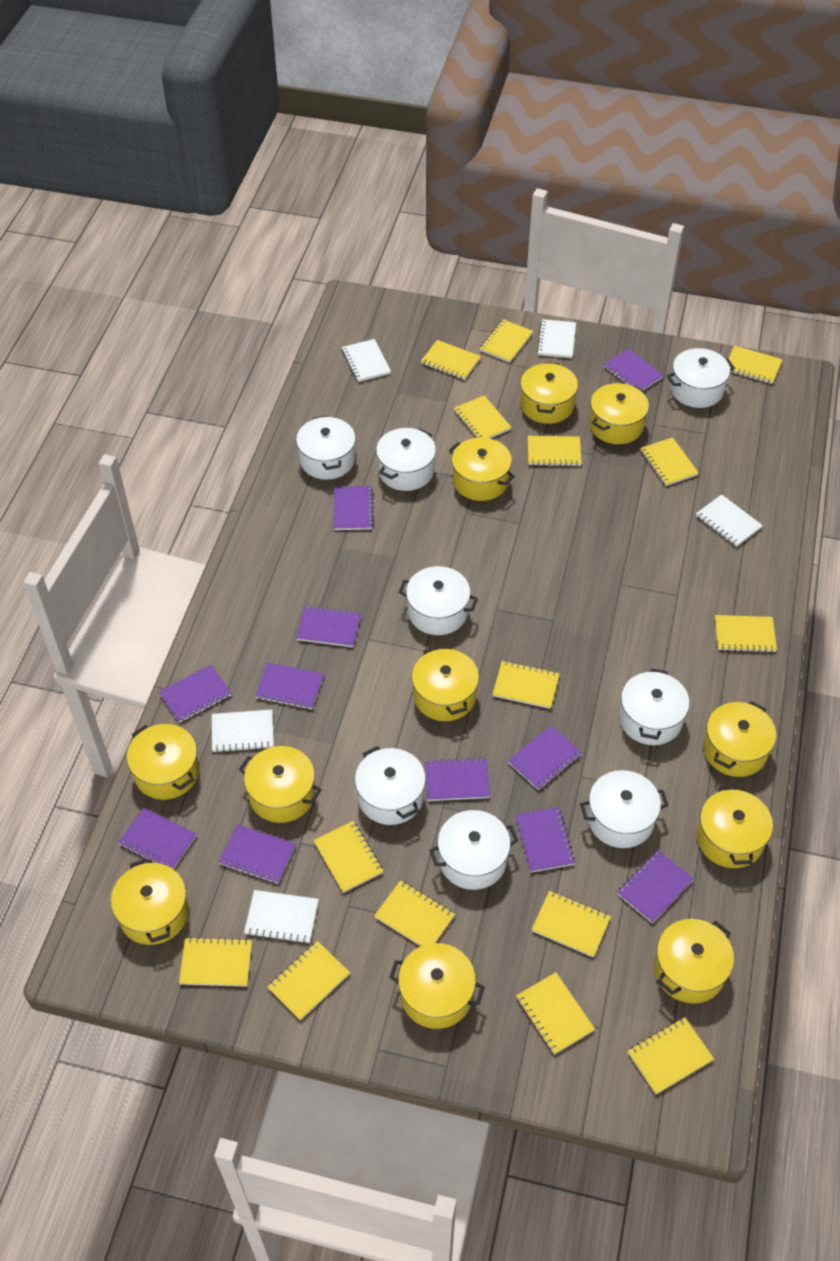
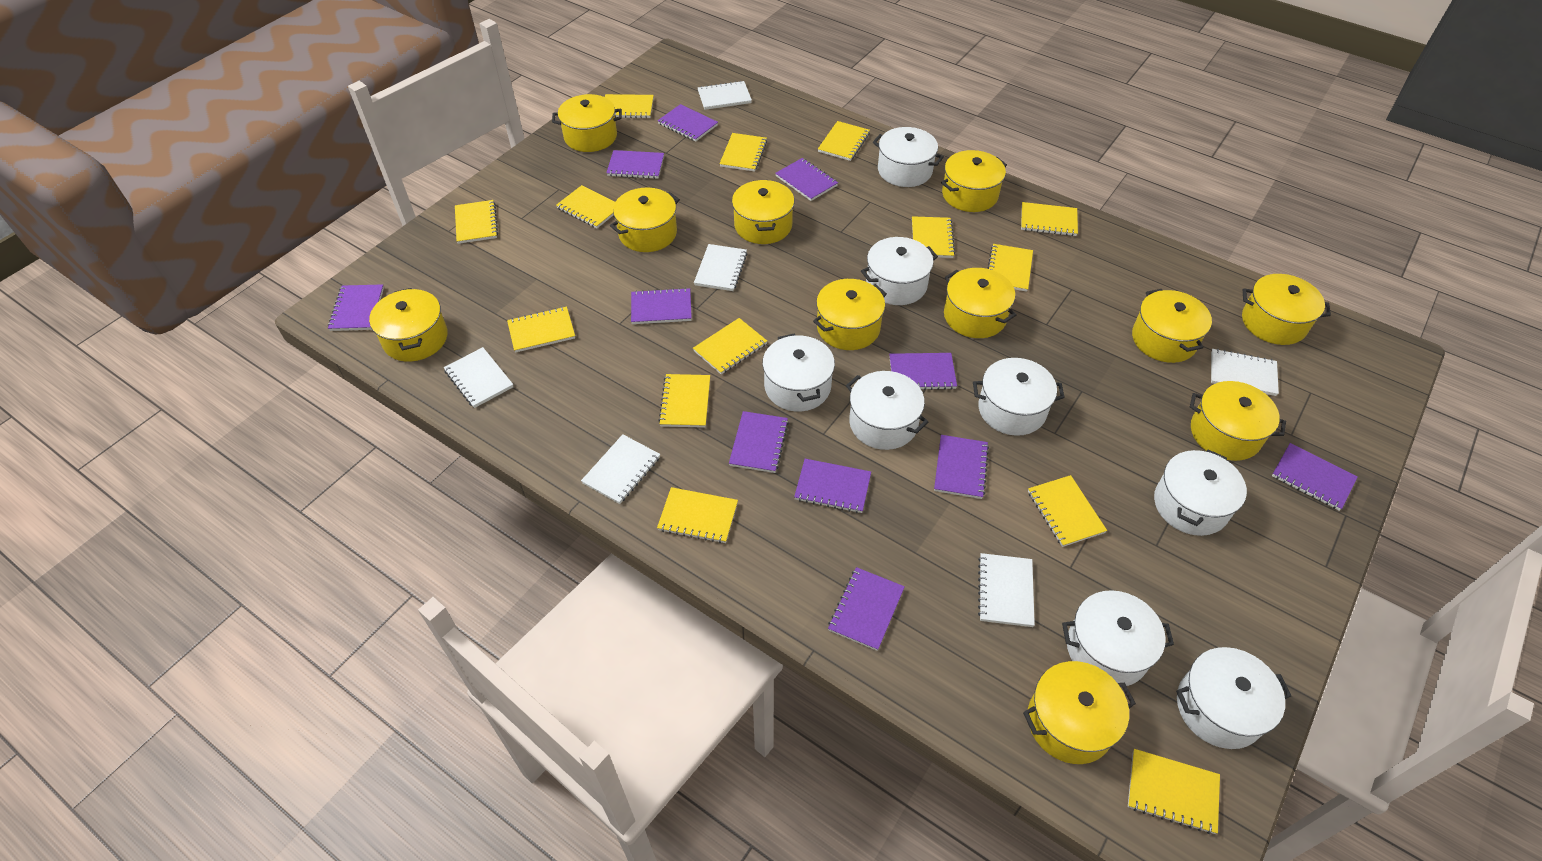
white notebook: [212,709,274,753] [244,890,319,944] [342,339,391,382] [537,319,576,358] [696,494,763,547] = 5 -> [444,347,513,408] [581,434,660,504] [694,244,747,291] [698,81,752,110] [978,553,1035,627] [1211,348,1279,396] = 6
yellow notebook: [179,937,252,987] [268,941,350,1021] [313,821,383,893] [374,880,455,946] [421,340,481,380] [454,395,511,438] [480,319,533,363] [493,661,560,709] [516,972,595,1055] [528,436,582,466] [532,891,611,957] [628,1017,714,1095] [640,437,699,486] [715,615,777,653] [729,345,783,384] = 15 -> [455,200,498,244] [507,307,575,353] [556,185,615,228] [605,94,654,118] [657,487,738,543] [658,374,710,428] [693,318,767,374] [720,133,767,172] [818,121,870,161] [912,216,955,258] [988,244,1033,292] [1021,202,1078,236] [1028,475,1107,547] [1128,749,1220,834] = 14

